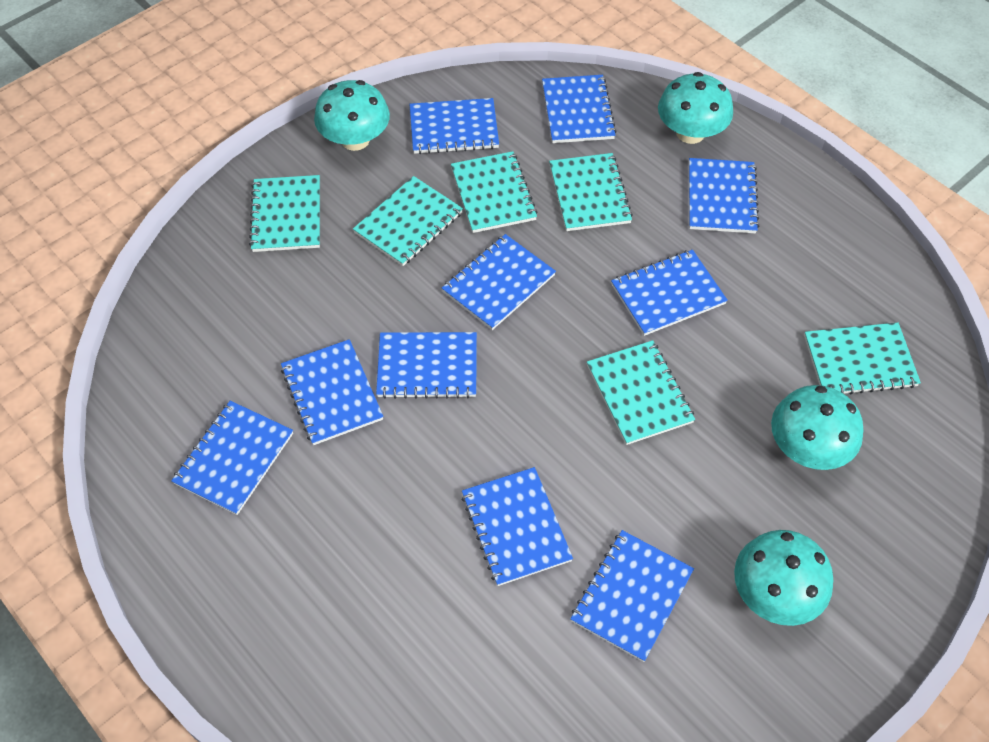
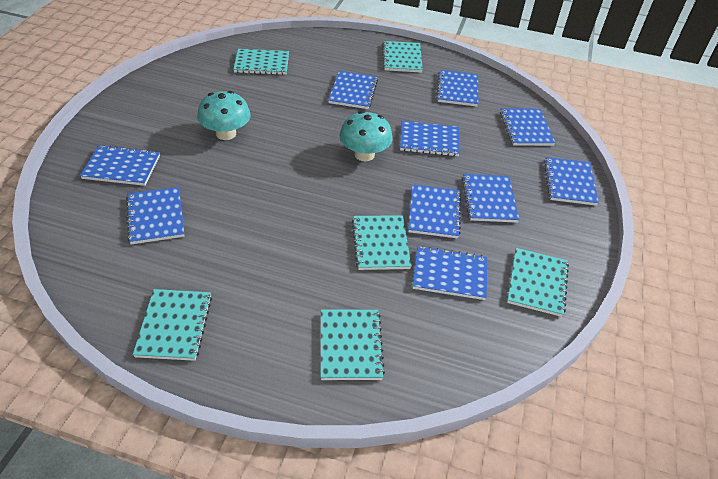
turquoise mushroom: [314,80,390,151] [658,72,733,144] [734,530,833,626] [771,385,864,470] = 4 -> [197,91,251,140] [339,111,393,161] = 2

